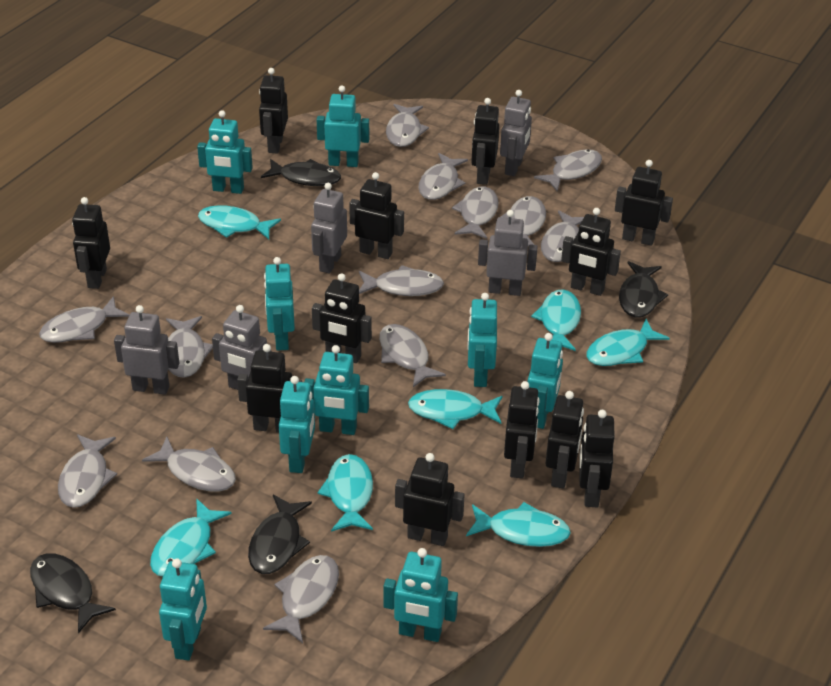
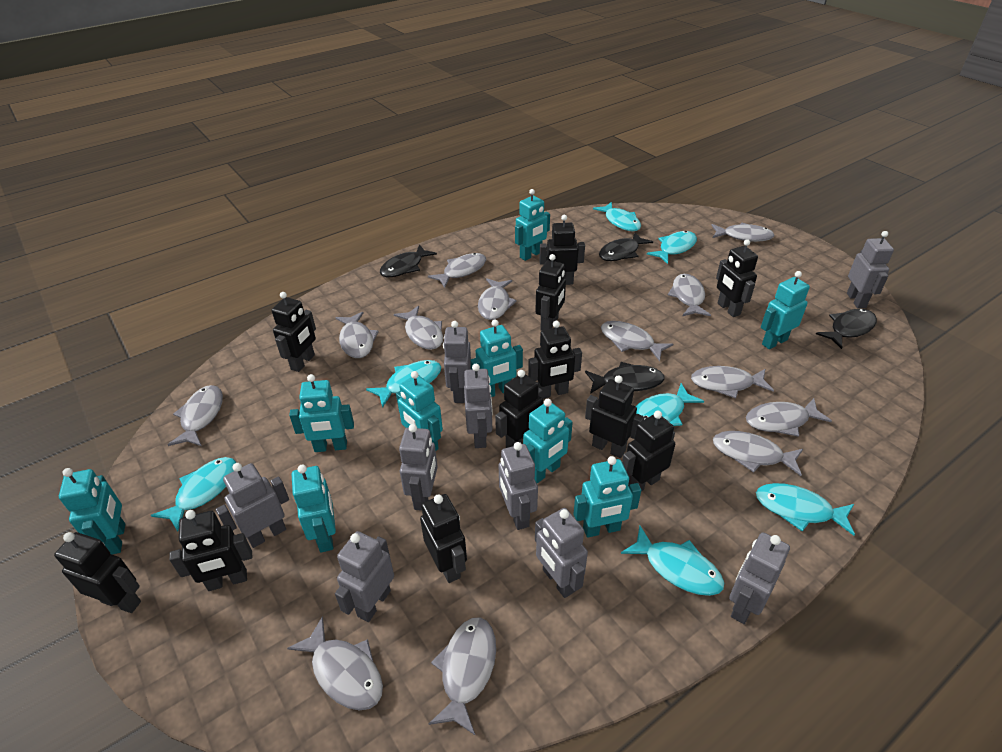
black robot: [72,197,110,289] [237,344,302,433] [259,68,288,154] [312,273,372,363] [349,172,404,259] [395,453,465,546] [471,98,499,185] [504,381,540,479] [546,391,584,489] [561,208,621,296] [579,410,615,507] [615,160,673,246] = 12 -> [54,532,141,613] [169,510,252,591] [272,292,316,372] [420,494,467,583] [495,370,543,448] [528,321,582,399] [535,254,566,331] [539,215,585,285] [585,375,644,458] [622,410,675,492] [716,239,758,317] = 11
grey robot: [114,305,179,395] [212,305,272,390] [311,183,347,274] [478,210,538,296] [500,90,532,176] = 5 -> [216,463,289,548] [335,531,394,622] [399,424,438,511] [443,321,471,403] [464,364,493,448] [499,442,538,530] [535,508,588,598] [729,532,790,624] [847,231,894,308] = 9

